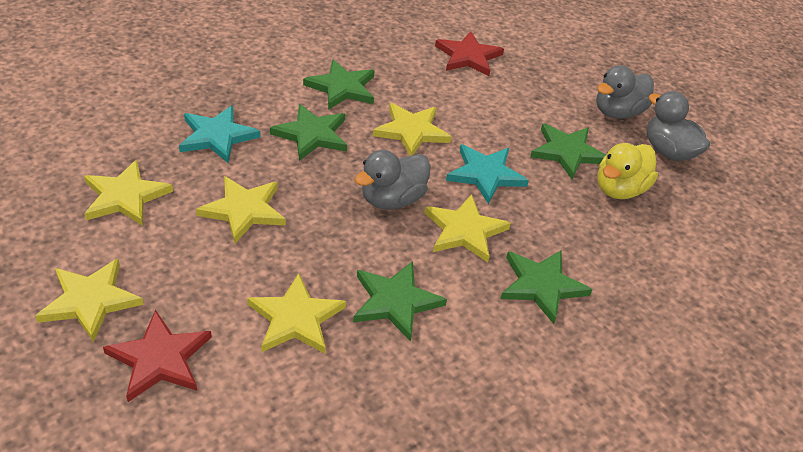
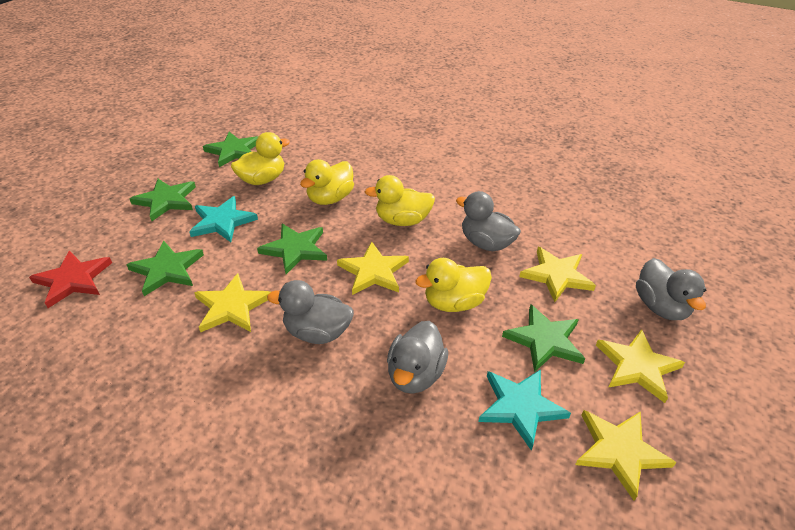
grey duck: [354,150,431,210] [596,65,654,119] [647,91,710,161] = 3 -> [267,280,354,344] [387,321,448,394] [456,191,521,251] [636,258,706,320] = 4
red star: [103,310,212,402] [435,31,504,76] = 2 -> [29,251,112,308] = 1
yellow duck: [597,143,658,199] = 1 -> [231,132,290,185] [300,159,354,205] [365,175,435,226] [415,258,492,312] = 4
yellow star: [35,259,144,342] [84,160,173,226] [196,176,286,243] [247,273,346,354] [373,103,452,156] [424,194,511,263] = 6 -> [194,273,270,333] [337,241,409,295] [519,247,596,302] [575,410,677,501] [596,329,685,403] = 5

